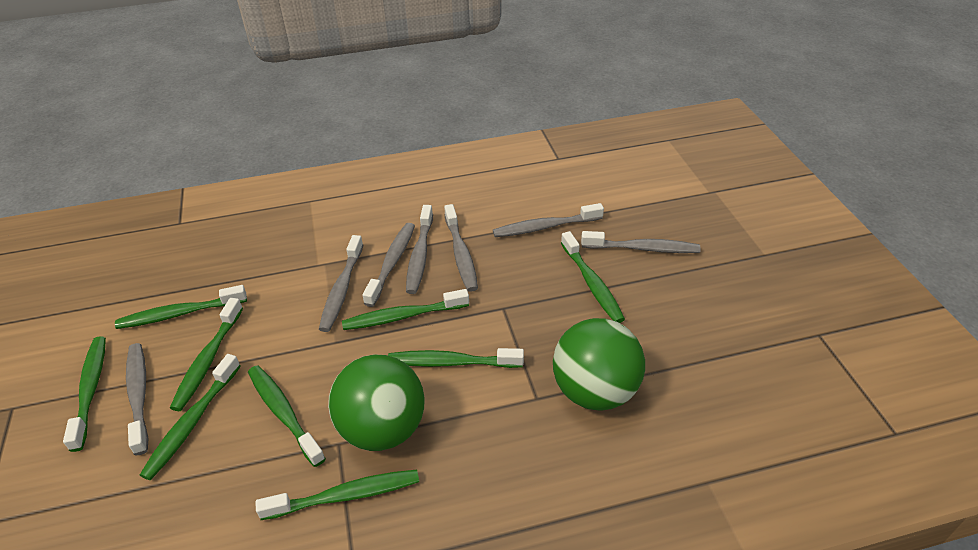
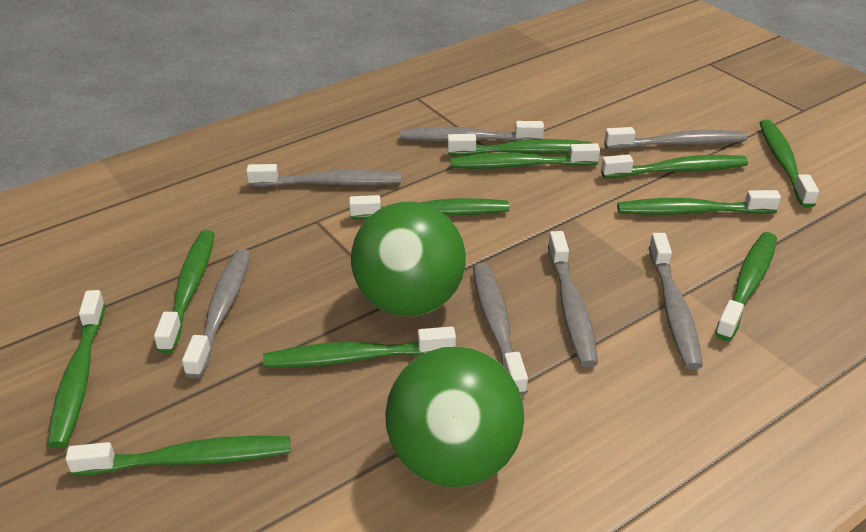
green toothbrush: [63,336,106,452] [115,285,247,329] [140,354,240,480] [170,298,243,411] [248,365,326,467] [256,470,419,520] [342,289,469,330] [388,348,524,368] [561,231,625,323] = 9 -> [47,290,106,448] [66,436,290,476] [154,230,215,354] [263,326,456,368] [349,195,509,220] [447,134,593,156] [450,143,600,169] [601,155,748,178] [617,190,781,215] [715,232,777,341] [759,120,819,208] = 11

